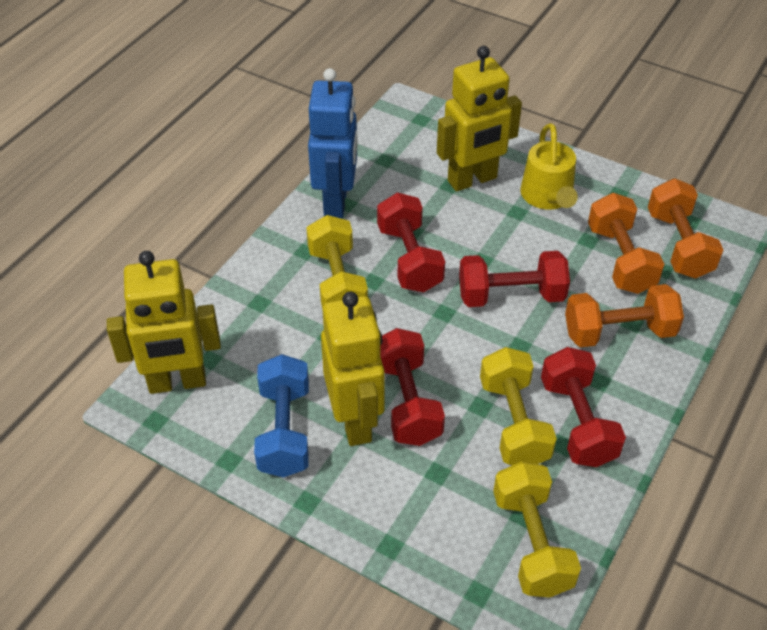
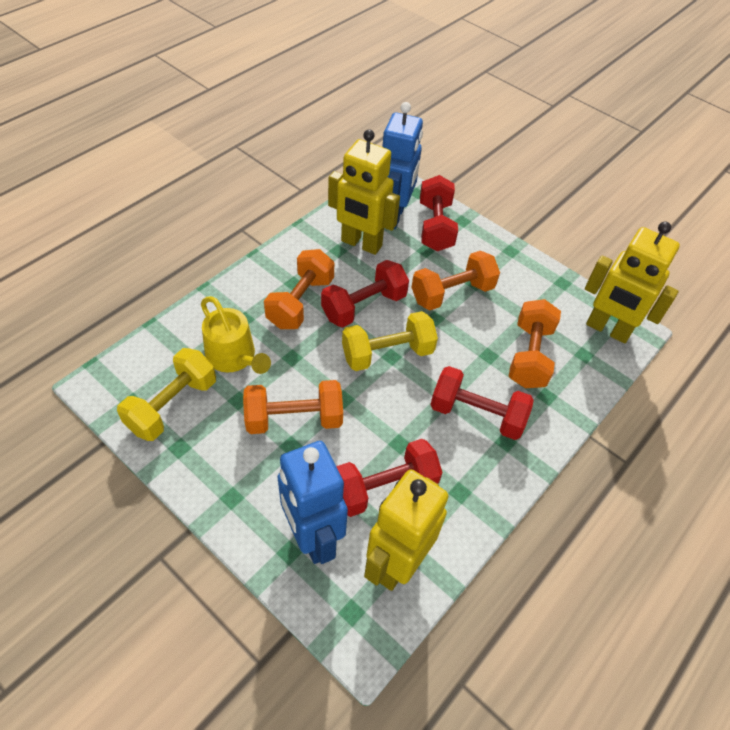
blue dumbbell: [254,354,309,478] = 1 -> none = 0
blue robot: [308,68,358,219] = 1 -> [277,441,348,564] [382,102,423,229] = 2
orange dumbbell: [565,284,684,347] [588,193,664,294] [648,179,723,279] = 3 -> [243,380,343,434] [264,249,334,329] [411,251,500,310] [509,299,561,388] = 4
yellow dumbbell: [306,215,368,309] [480,347,557,465] [493,461,581,598] = 3 -> [117,348,216,441] [342,311,438,371] = 2

